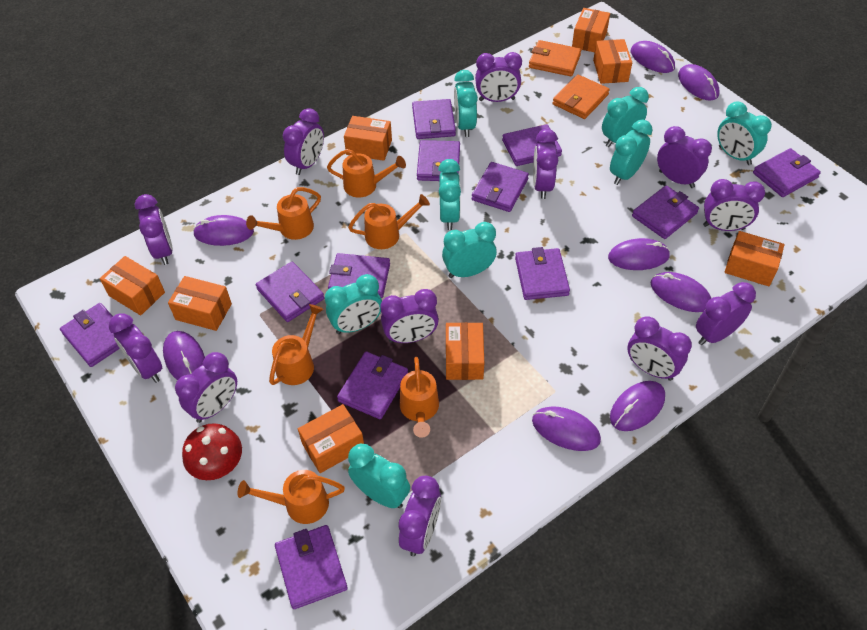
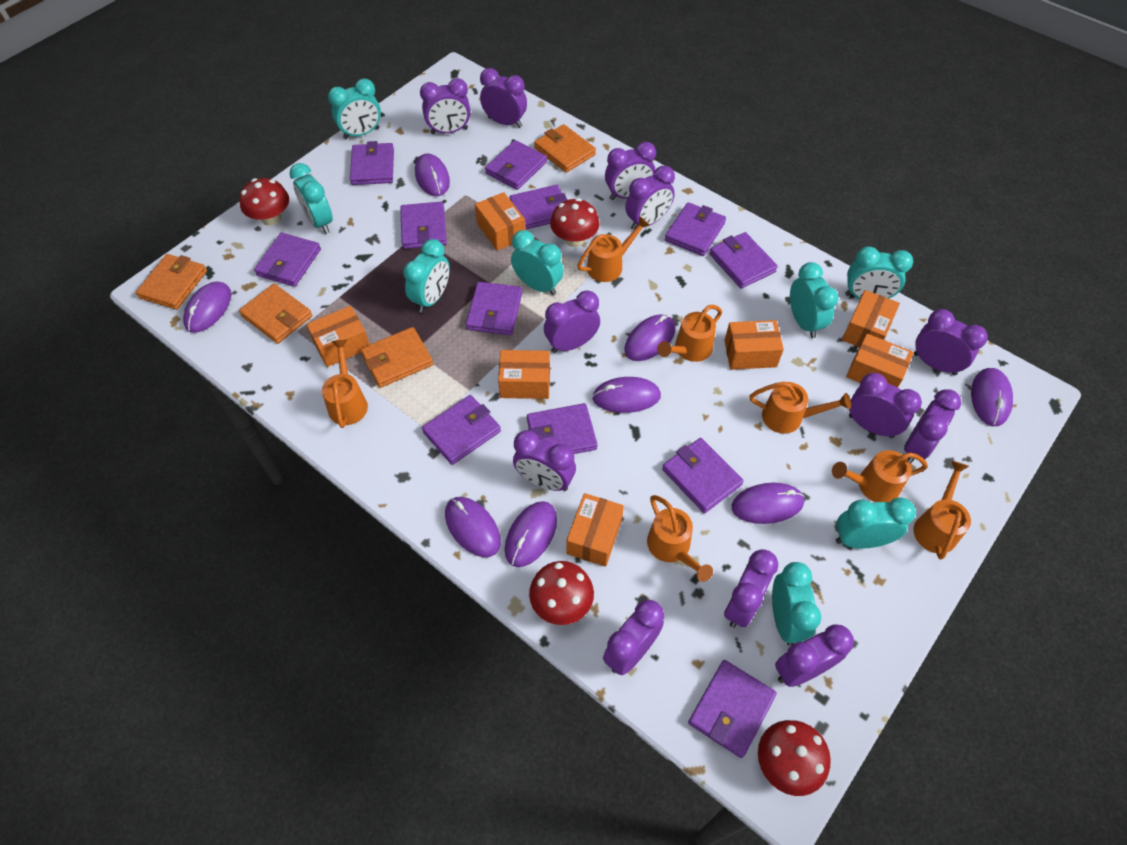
orange box: [100,256,165,315] [168,276,232,331] [298,404,364,473] [344,116,392,161] [446,322,484,380] [572,8,610,52] [593,39,632,84] [725,231,784,286] = 8 -> [306,306,370,367] [475,192,525,251] [498,350,550,399] [566,493,624,567] [724,320,784,370] [842,290,900,347] [846,334,914,387] = 7
orange wallet: [529,40,581,76] [553,74,610,119] = 2 -> [136,254,207,310] [239,284,313,344] [360,327,433,388] [534,124,596,173] = 4
orange watering can: [237,470,345,524] [246,187,321,240] [269,304,324,385] [327,149,406,198] [348,194,430,249] [400,357,439,438] = 6 -> [322,340,368,428] [577,216,650,282] [647,495,713,582] [657,305,722,362] [750,382,851,434] [832,450,928,502] [914,461,971,559] = 7
red mushroom: [182,423,242,480] = 1 -> [239,178,289,226] [529,561,594,625] [550,198,599,247] [758,720,831,796] = 4

